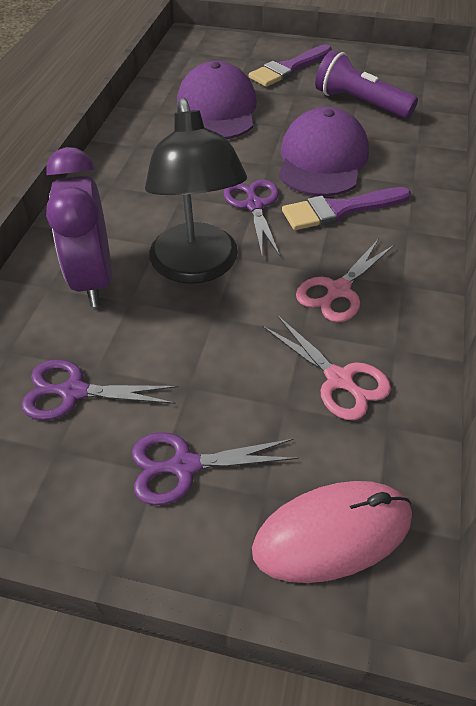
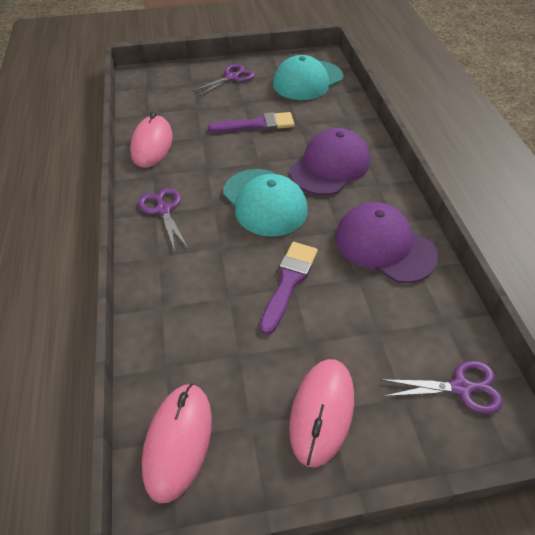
black lamp: [145,98,247,284] = 1 -> none = 0
pink mouse: [252,481,412,583] = 1 -> [130,112,173,168] [142,384,212,503] [289,359,354,467] = 3
pink scissors: [262,315,391,420] [296,239,394,322] = 2 -> none = 0
purple clock: [46,147,112,307] = 1 -> none = 0
purple flashlight: [315,50,418,119] = 1 -> none = 0
turquoise cap: none = 0 -> [223,169,308,237] [273,55,343,100] = 2

